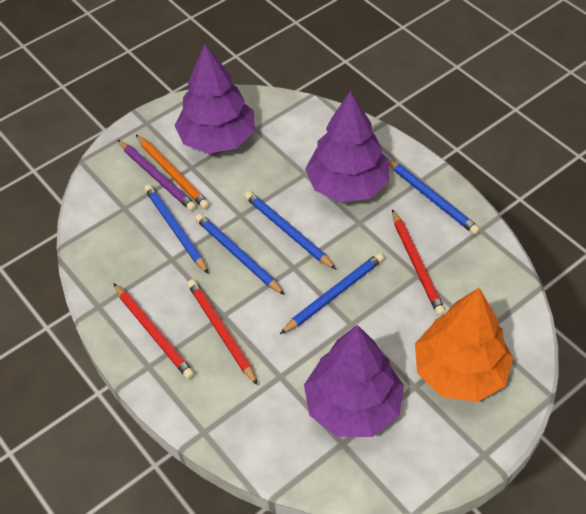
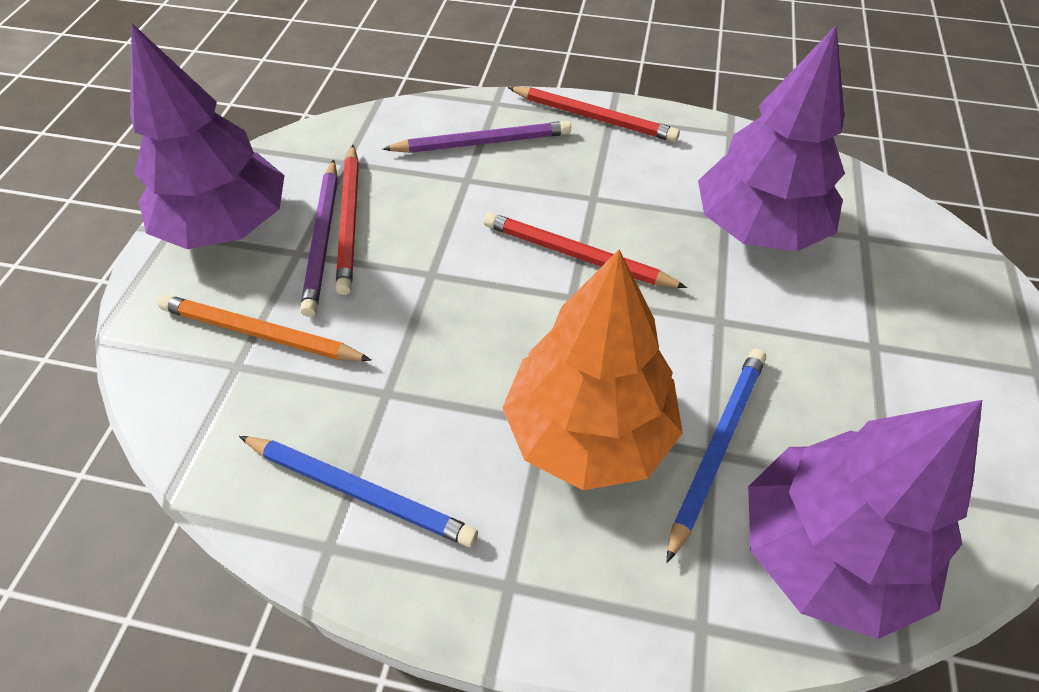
blue pencil: [144,184,209,274] [195,213,285,295] [244,191,336,269] [280,253,384,334] [389,159,480,235] = 5 -> [239,436,478,547] [666,349,766,563] = 2
purple pencil: [118,140,197,211] = 1 -> [300,159,338,317] [383,121,571,153] = 2

